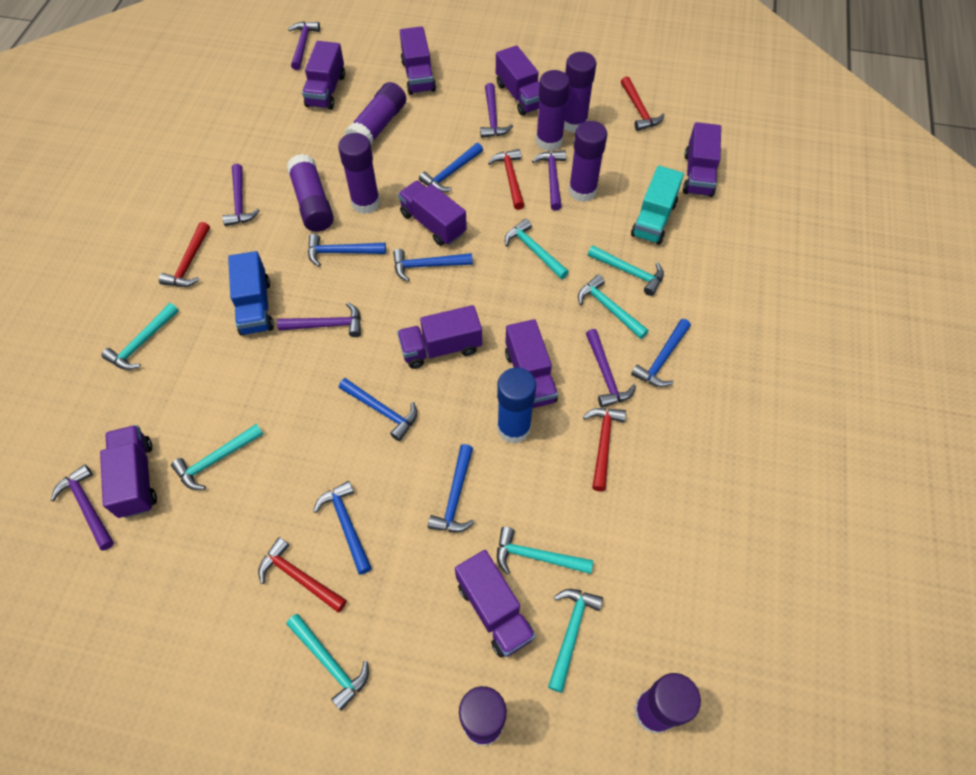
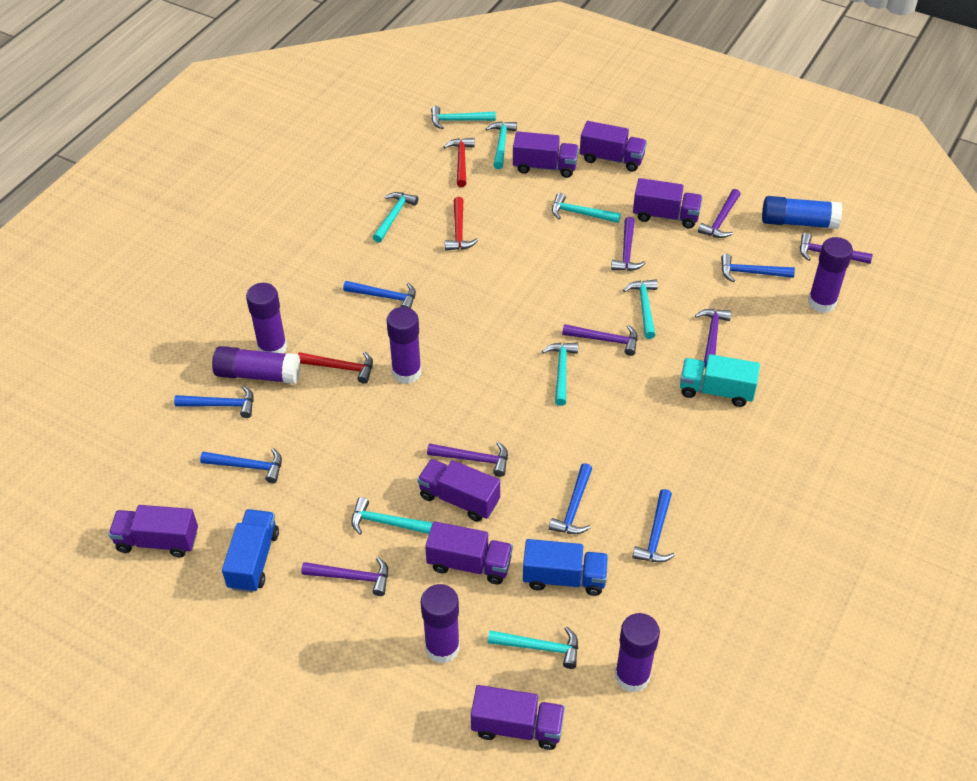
blue hammer: [308,234,386,266] [313,481,372,575] [339,378,417,441] [393,249,473,281] [419,143,483,192] [428,444,475,532] [631,319,691,387] = 7 -> [174,385,254,418] [200,448,282,483] [343,281,416,308] [549,463,592,534] [632,489,675,562] [721,254,795,282] = 6
blue truck: [228,251,274,336] = 1 -> [222,509,279,593] [523,539,608,596] = 2
purple glue stick: [287,154,334,232] [338,133,380,214] [344,82,406,145] [459,686,507,746] [536,70,570,151] [564,52,596,133] [568,121,607,202] [634,673,701,734] = 8 -> [212,346,300,384] [246,283,287,353] [387,307,421,384] [421,584,460,663] [615,613,660,693] [808,237,853,313] = 6
purple truck: [100,425,157,518] [302,41,345,110] [397,305,482,369] [398,181,467,246] [400,26,436,95] [455,550,536,657] [496,45,539,116] [505,319,558,408] [683,122,721,197] = 9 -> [108,505,198,557] [417,459,500,522] [425,521,513,584] [471,685,565,750] [513,131,579,178] [580,121,647,171] [633,178,703,229] = 7
red hammer: [159,222,210,287] [258,537,347,612] [488,149,525,210] [583,408,626,492] [621,76,664,131] = 5 -> [298,352,373,384] [444,138,475,187] [445,197,478,250] = 3

